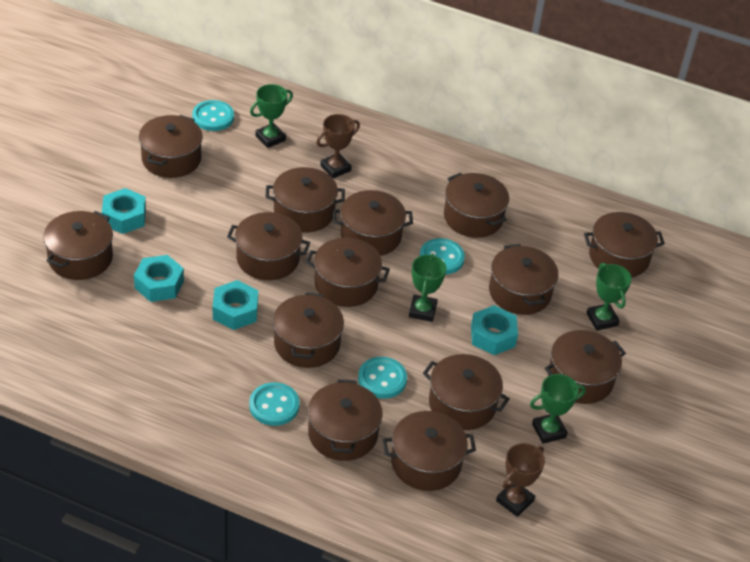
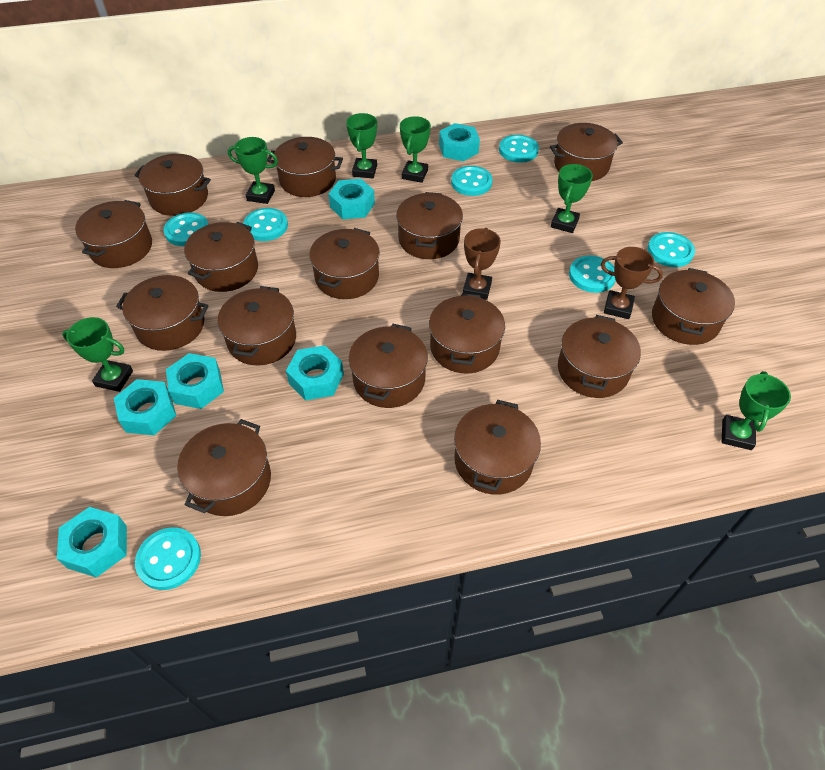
brown pot: [43,211,113,280] [139,115,203,178] [227,212,310,280] [266,167,345,233] [273,292,344,368] [306,238,390,307] [308,379,383,461] [333,190,413,256] [383,411,476,491] [423,354,510,430] [444,173,509,238] [489,244,558,315] [545,330,626,404] [584,212,665,277] = 14 -> [75,200,152,268] [116,275,208,351] [135,154,211,216] [177,419,271,516] [184,222,258,292] [218,286,296,366] [267,137,343,197] [309,228,380,299] [349,324,428,408] [396,192,463,259] [429,293,505,373] [454,400,541,495] [550,123,623,181] [558,315,641,398] [652,268,735,345] = 15
green trophy: [250,84,293,148] [409,254,446,322] [530,374,586,444] [586,263,632,331] = 4 -> [62,317,133,392] [228,137,278,204] [346,113,377,178] [400,116,431,183] [551,164,593,233] [722,371,791,450] = 6
turquoise button: [193,100,234,131] [249,382,300,426] [358,357,407,399] [420,238,465,274] = 4 -> [135,527,201,590] [164,212,209,246] [243,208,288,241] [451,166,492,196] [499,135,539,163] [569,256,616,293] [647,232,695,267] = 7
turquoise nut: [102,188,146,234] [134,255,184,302] [213,280,258,330] [471,305,518,355] = 4 -> [57,507,127,578] [114,379,176,435] [166,353,224,409] [286,345,344,400] [329,179,375,219] [439,123,480,161] = 6

